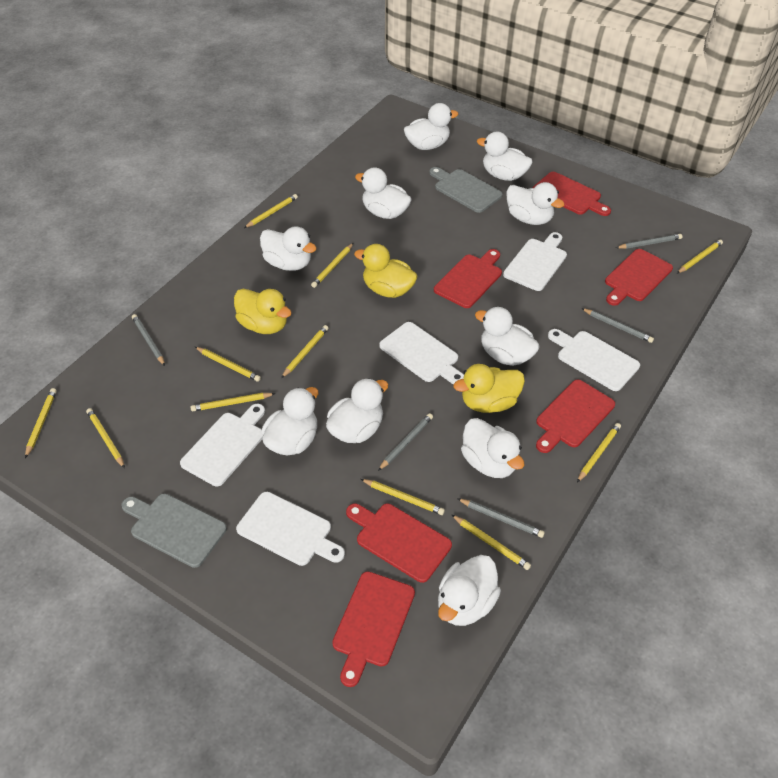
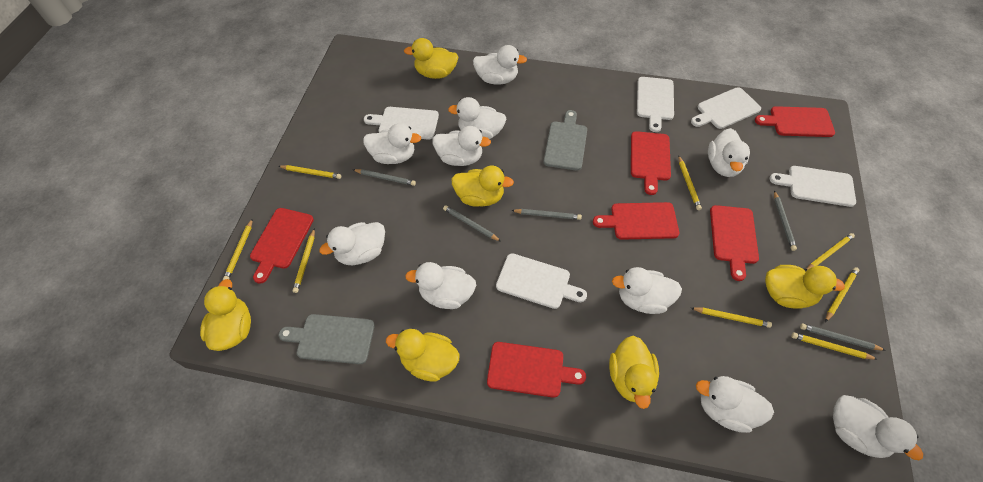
yellow duck: [234,289,291,334] [354,244,418,298] [453,364,525,413] = 3 -> [200,279,251,351] [386,329,460,382] [404,38,458,79] [452,166,514,207] [609,336,659,409] [765,265,845,309] = 6
yellow pencil: [25,388,57,458] [86,408,125,468] [191,393,275,411] [195,347,261,382] [244,194,298,228] [281,325,329,378] [311,243,353,288] [361,479,445,515] [452,515,531,570] [577,423,621,482] [677,240,723,273] = 11 -> [223,218,253,280] [279,165,341,179] [293,228,315,293] [678,155,702,210] [691,307,772,328] [791,333,878,360] [805,233,855,272] [825,267,859,322] = 8

